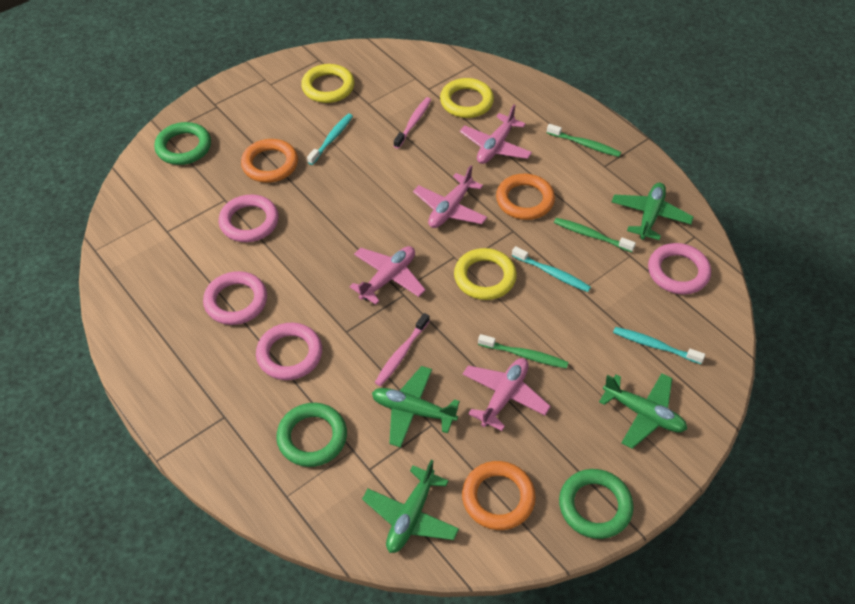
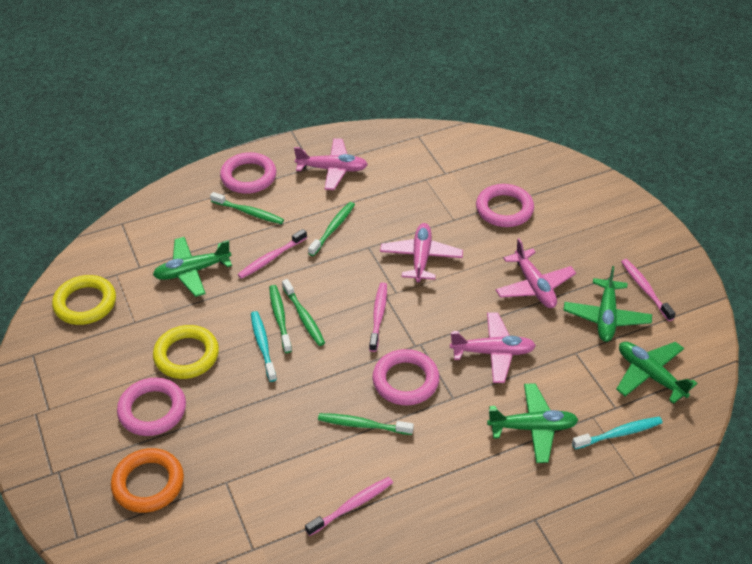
green ring: [154,122,211,165] [276,403,347,467] [559,469,634,539] = 3 -> none = 0
green toothbrush: [478,334,569,369] [547,124,621,157] [554,218,636,252] = 3 -> [210,192,284,224] [269,285,292,353] [282,279,325,346] [308,202,355,256] [318,413,414,435] = 5
orange ring: [241,139,298,183] [462,461,536,530] [496,174,555,220] = 3 -> [111,448,184,513] = 1
pink toothbrush: [375,313,430,386] [394,97,431,149] = 2 -> [238,229,307,279] [305,477,393,536] [369,282,387,352] [621,259,676,321] = 4
turquoise toothbrush: [307,114,353,165] [512,246,591,292] [613,327,705,364] = 3 -> [251,311,277,382] [572,417,663,449] = 2
yellow ring: [301,64,354,103] [440,78,494,118] [454,248,517,300] = 3 -> [52,275,116,325] [153,325,219,379] = 2

